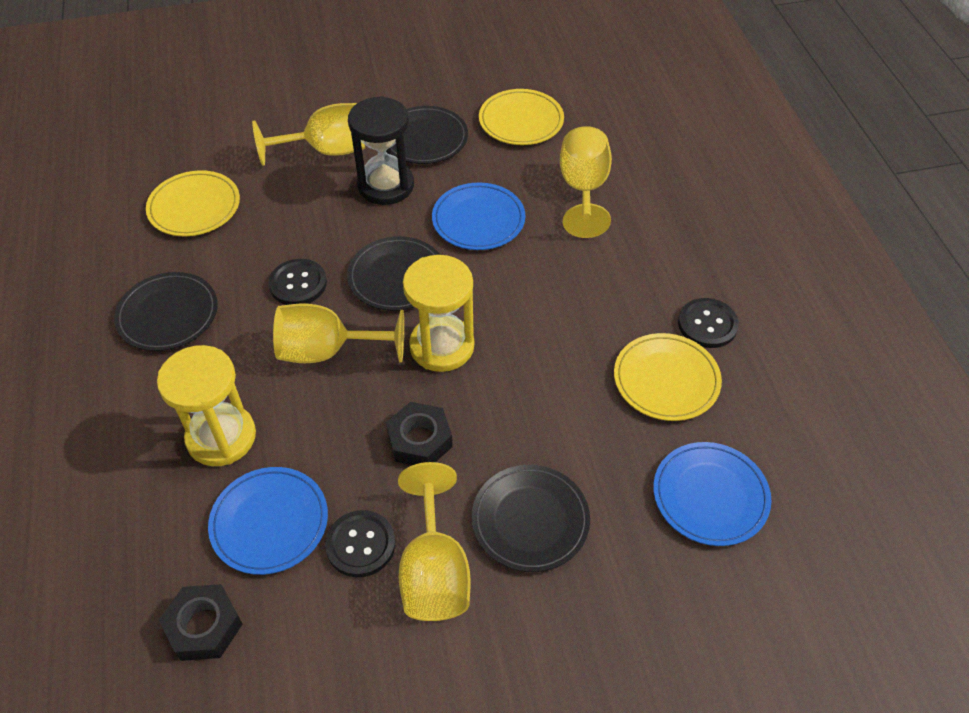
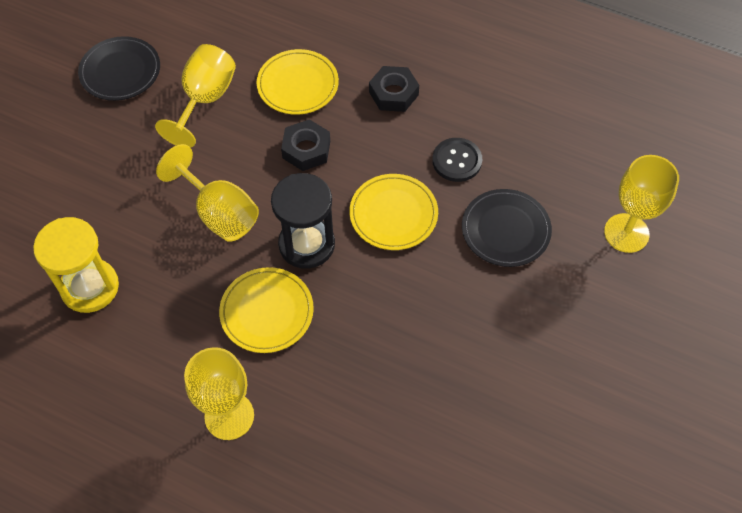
black button: [268,259,327,305] [325,510,395,577] [678,298,739,348] = 3 -> [432,138,482,182] = 1
black plate: [114,272,218,351] [347,236,440,311] [391,106,468,164] [472,465,590,572] = 4 -> [78,36,160,101] [462,189,552,267] = 2
blue plate: [208,467,328,575] [432,183,525,250] [653,442,772,546] = 3 -> none = 0
yellow hourglass: [157,345,256,466] [403,255,474,372] = 2 -> [33,217,119,313] = 1

